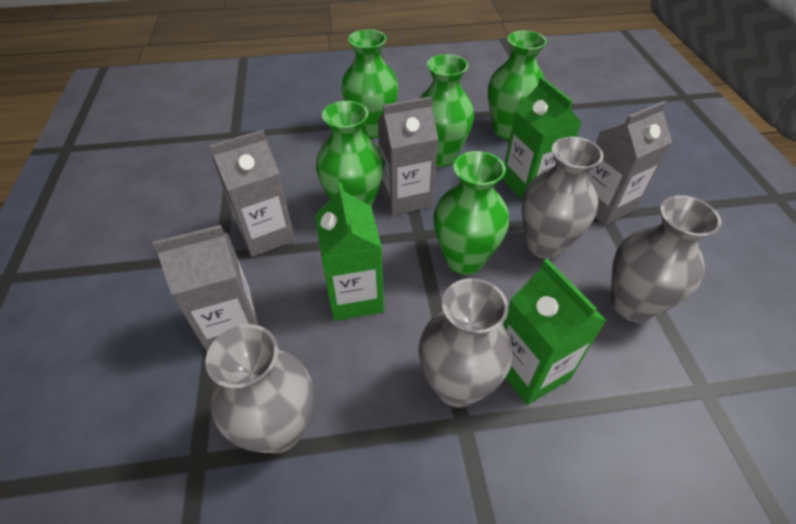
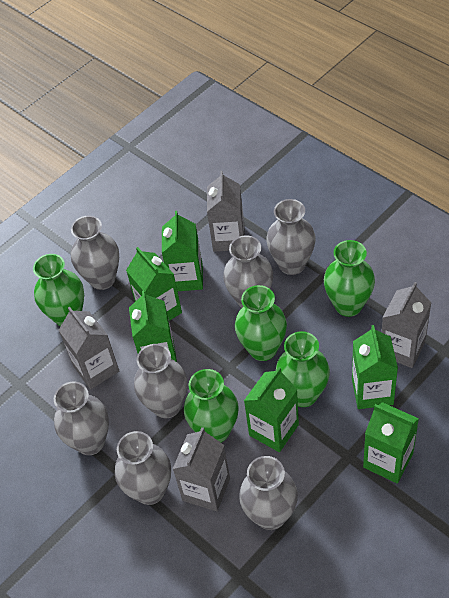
green carton: [315,182,384,321] [502,77,582,200] [503,259,607,405] = 3 -> [126,247,182,321] [129,290,177,362] [162,211,203,291] [244,367,299,452] [352,325,398,409] [363,402,419,483] = 6
grey vase: [205,324,314,454] [418,278,512,408] [522,137,604,259] [611,195,721,322] = 4 -> [54,382,109,455] [71,216,119,290] [115,431,171,505] [134,344,187,418] [223,235,273,308] [239,456,298,530] [266,199,316,275] = 7

